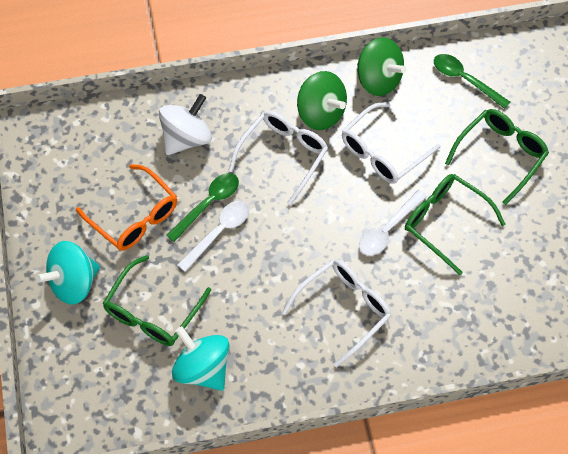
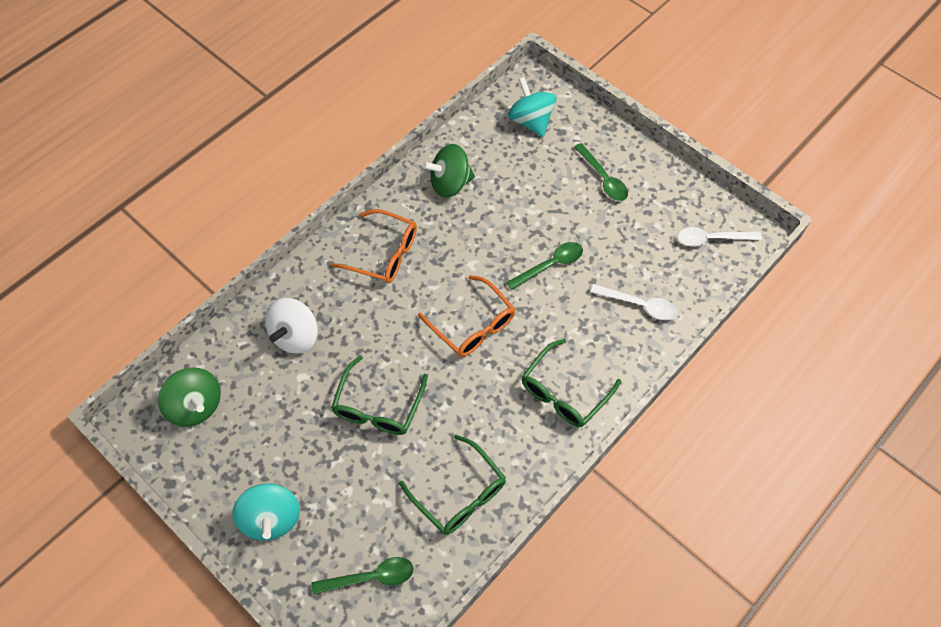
green spoon: [166,173,239,242] [434,54,510,109] = 2 -> [311,557,413,595] [506,242,583,290] [574,143,628,201] = 3
orange glasses: [76,164,177,251] = 1 -> [331,209,417,283] [418,275,515,357] = 2
white glasses: [228,111,328,205] [282,259,391,367] [342,103,441,184] = 3 -> none = 0

